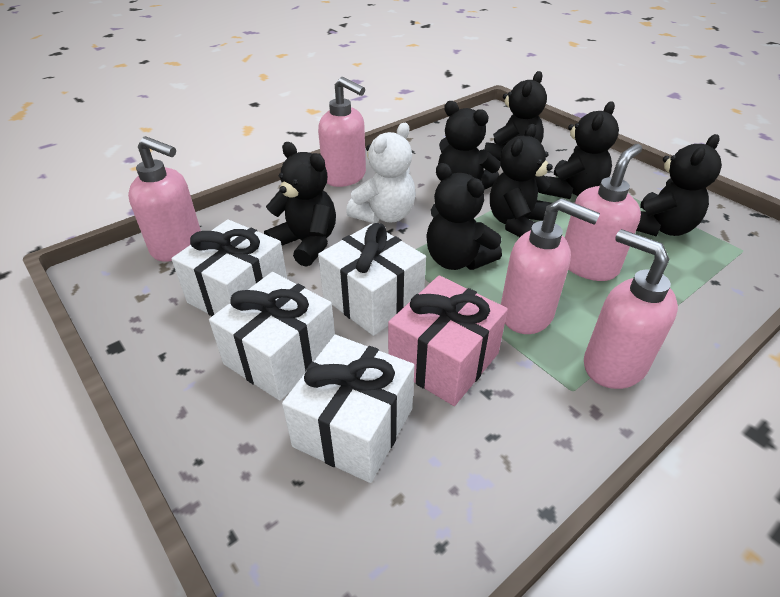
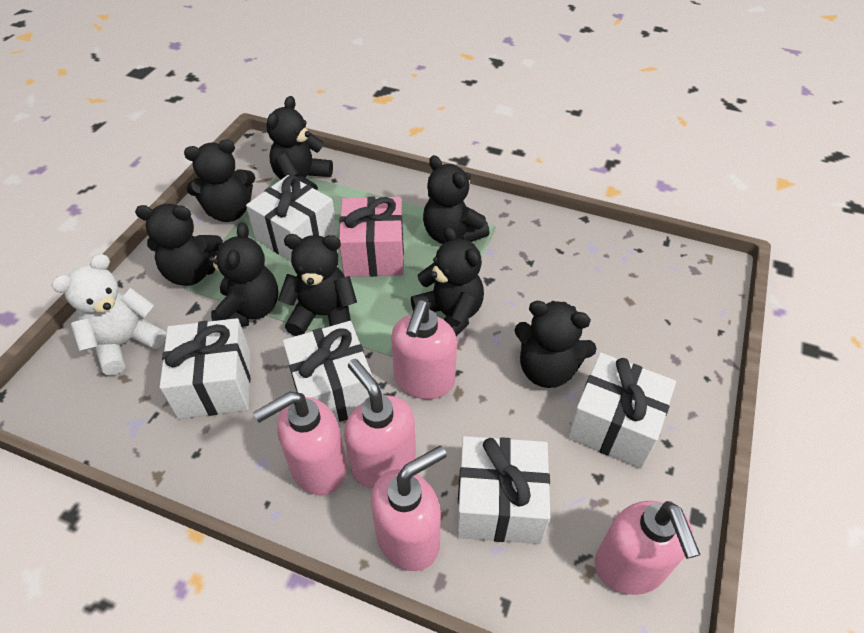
black teddy bear: [264,142,336,267] [426,163,502,270] [438,101,501,190] [485,71,547,161] [490,124,553,237] [542,101,619,199] [636,134,722,236] = 7 -> [135,204,223,286] [184,139,255,222] [209,222,278,327] [267,96,333,190] [278,234,357,336] [411,226,484,336] [423,155,490,244] [514,301,597,388] = 8
white gift: [171,219,287,316] [209,272,335,401] [282,335,414,483] [318,223,426,336] = 4 -> [160,318,250,419] [246,175,338,261] [283,321,373,422] [457,436,550,544] [567,353,676,469] = 5

